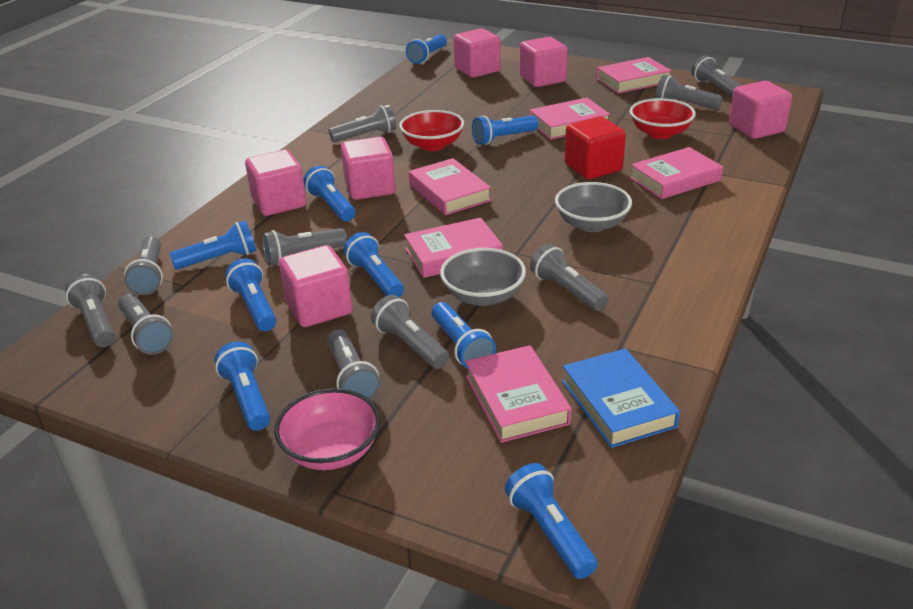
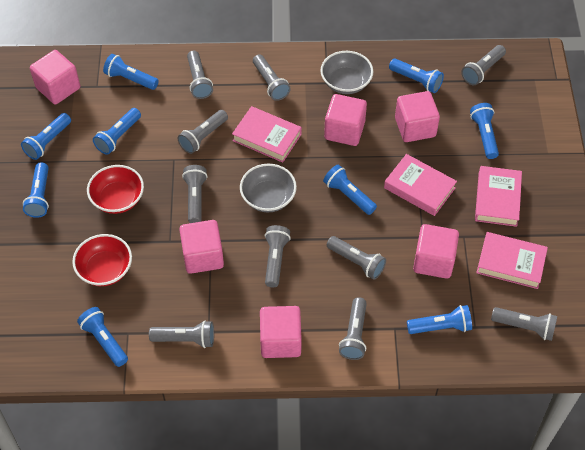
blue book: [562,348,680,448] = 1 -> none = 0
pink book: [404,218,503,278] [409,158,491,215] [465,345,571,443] [529,98,610,140] [596,57,672,94] [630,147,723,199] = 6 -> [232,106,302,163] [384,154,457,216] [475,166,522,227] [476,232,548,289] = 4
pink bowl: [274,388,380,470] = 1 -> none = 0
red cube: [565,116,626,179] = 1 -> none = 0

